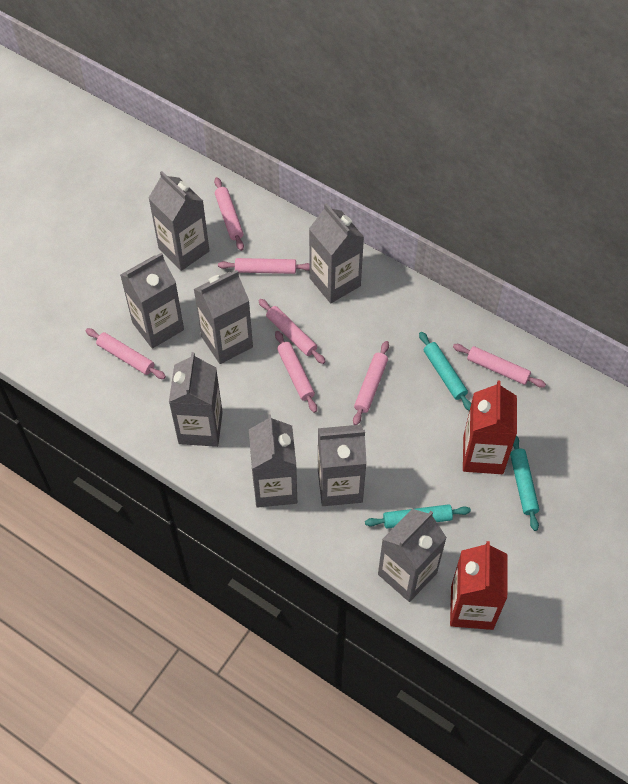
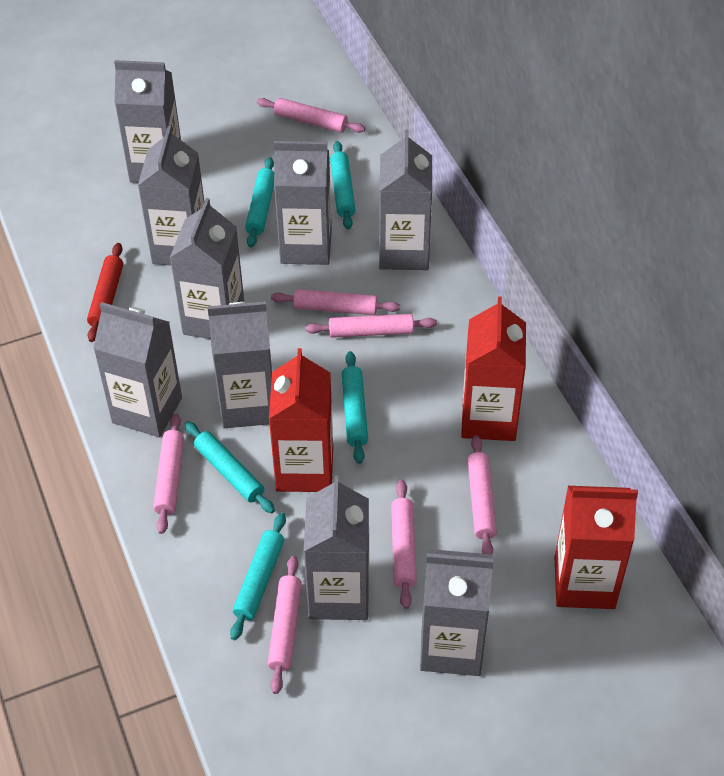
grey carton: [120,253,184,349] [149,171,209,271] [169,352,223,447] [194,270,253,364] [249,414,297,508] [309,203,364,303] [318,425,367,506] [378,509,447,602] = 8 -> [93,302,182,437] [114,60,181,183] [138,126,204,265] [170,198,244,339] [207,301,272,428] [274,141,332,265] [304,475,369,620] [379,130,432,270] [420,549,494,676] = 9
red carton: [450,541,508,630] [463,381,517,474] = 2 -> [269,348,333,492] [461,296,526,441] [555,486,638,609] = 3
red rolling pin: none = 0 -> [87,243,123,342] = 1
turquoise rolling pin: [365,504,471,529] [419,332,471,411] [510,436,539,531] = 3 -> [185,421,275,513] [230,513,286,640] [245,157,274,247] [330,141,355,229] [342,351,368,464] = 5

